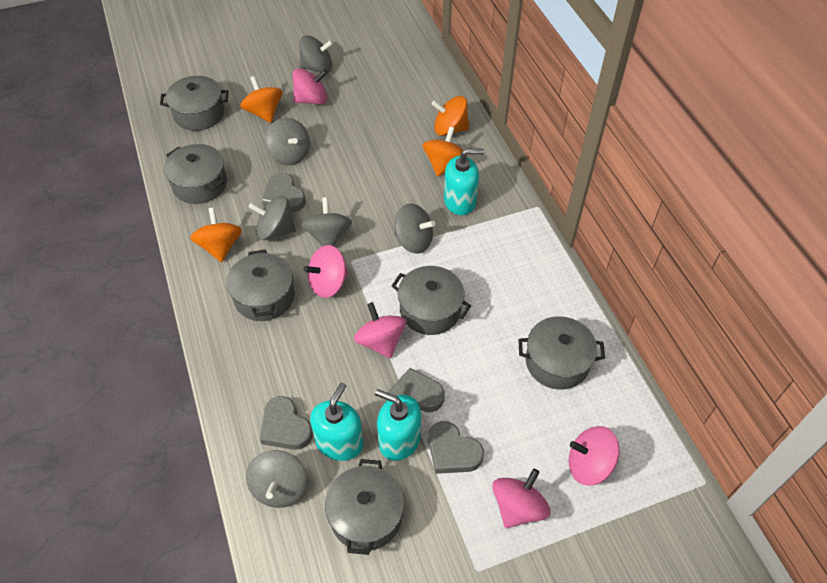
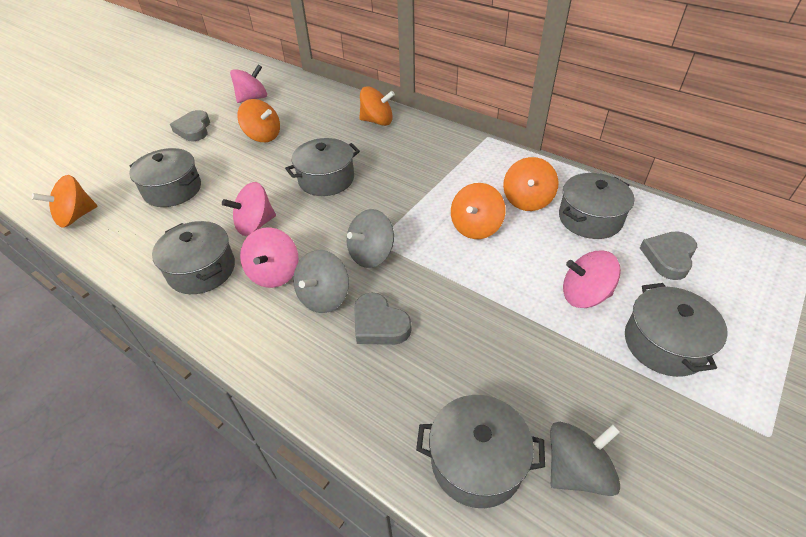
grey heart: [260,396,313,450] [262,173,306,212] [387,368,445,412] [428,421,484,474] = 4 -> [170,110,210,141] [354,293,411,345] [640,231,697,280] = 3
grey spinning top: [246,450,308,508] [249,196,296,240] [265,118,310,165] [299,35,333,73] [301,197,352,246] [394,204,435,254] = 6 -> [293,250,349,313] [347,209,394,268] [550,422,621,496] = 3
orange spinning top: [190,208,242,262] [240,76,282,123] [422,127,468,177] [431,96,469,136] = 4 -> [32,175,97,228] [237,99,280,142] [359,86,395,126] [451,183,505,239] [503,157,559,211] = 5
pink spinning top: [293,68,328,105] [304,245,348,298] [354,302,406,359] [492,469,550,528] [569,426,620,486] = 5 -> [222,182,276,236] [230,64,267,103] [240,227,299,288] [563,250,621,308] = 4
turquoise soap dispenser: [310,382,363,461] [375,389,421,461] [444,149,484,215] = 3 -> none = 0

